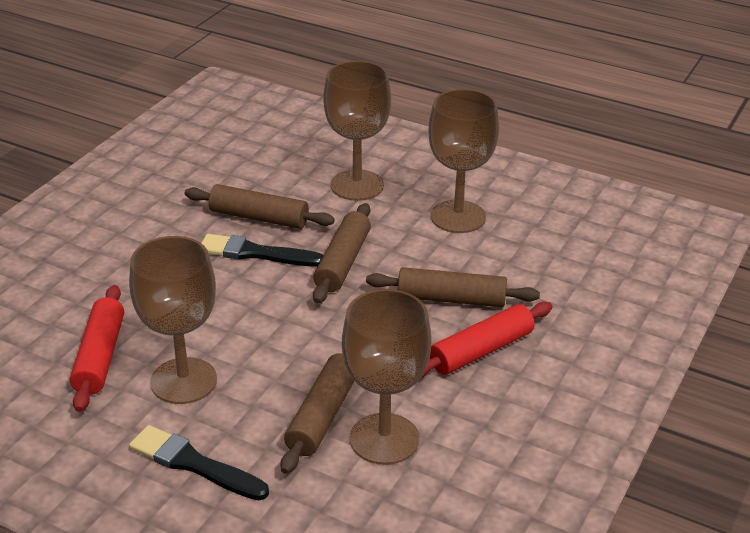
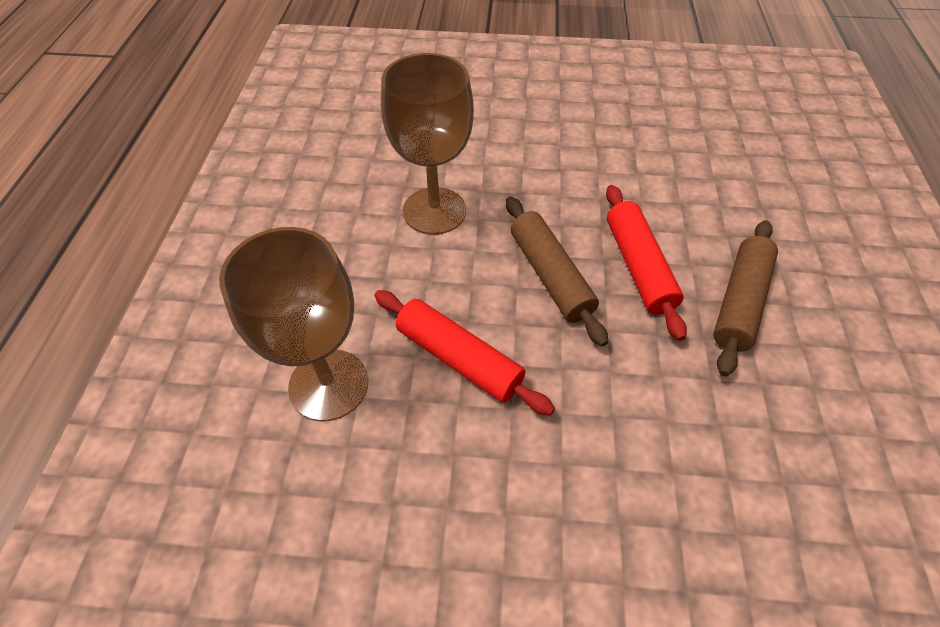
black brush: [129,425,269,500] [201,234,324,267] = 2 -> none = 0
brown goblet: [129,236,217,404] [323,61,391,201] [342,289,432,465] [429,89,499,233] = 4 -> [219,227,368,421] [381,53,474,235] = 2
brown rolling pin: [185,184,335,229] [281,353,354,474] [313,203,371,304] [366,267,540,307] = 4 -> [506,196,608,346] [713,220,778,376] = 2

